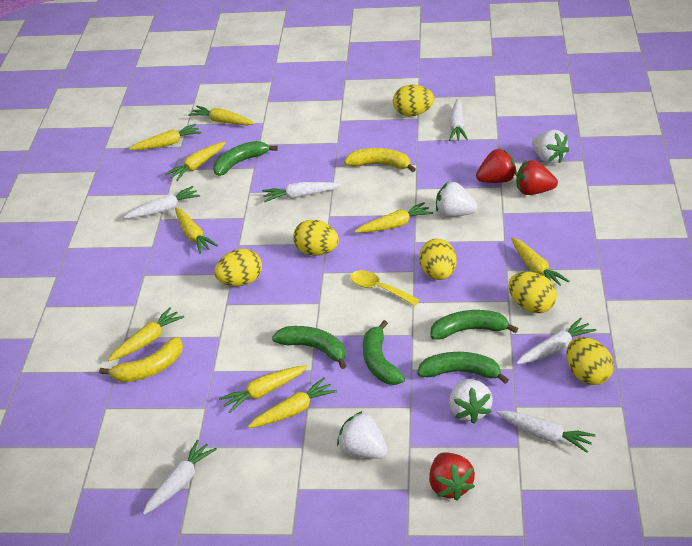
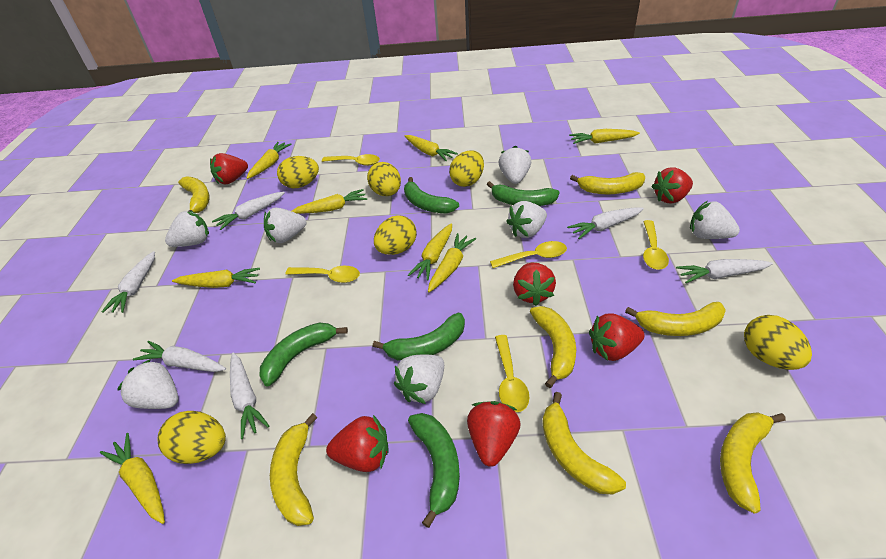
red strawberry: [429,452,475,500] [476,148,517,183] [516,160,558,195] = 3 -> [210,153,248,185] [326,415,389,472] [467,401,521,467] [513,263,556,306] [589,314,645,361] [651,168,693,204] = 6
white strawberry: [337,411,388,459] [436,182,478,217] [449,379,493,424] [532,130,569,164] = 4 -> [117,359,178,409] [165,210,209,247] [264,208,306,243] [394,354,444,404] [499,146,531,184] [506,201,547,238] [690,201,740,239] = 7
yellow banana: [99,337,183,382] [344,148,416,172] = 2 -> [178,176,210,213] [270,413,317,526] [530,306,576,388] [542,392,626,494] [570,172,645,195] [625,302,726,336] [720,412,786,514] = 7
yellow carrot: [108,307,184,361] [129,124,201,150] [165,142,226,181] [175,208,218,254] [188,106,255,125] [219,365,307,413] [248,378,337,428] [355,202,433,233] [511,237,569,286] = 9 -> [100,433,165,524] [172,268,260,288] [247,142,292,179] [292,189,367,214] [405,135,458,161] [408,223,452,281] [428,233,476,292] [569,129,640,144] = 8
yellow spoon: [350,270,420,306] = 1 -> [285,266,360,283] [322,154,380,166] [490,241,567,268] [495,335,530,412] [643,220,669,270] = 5

